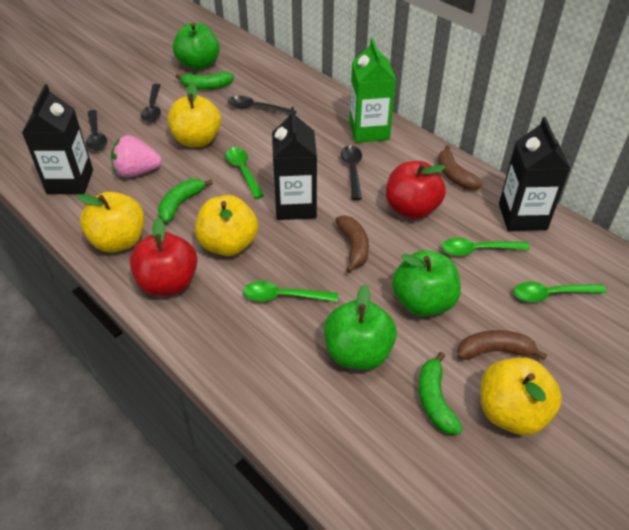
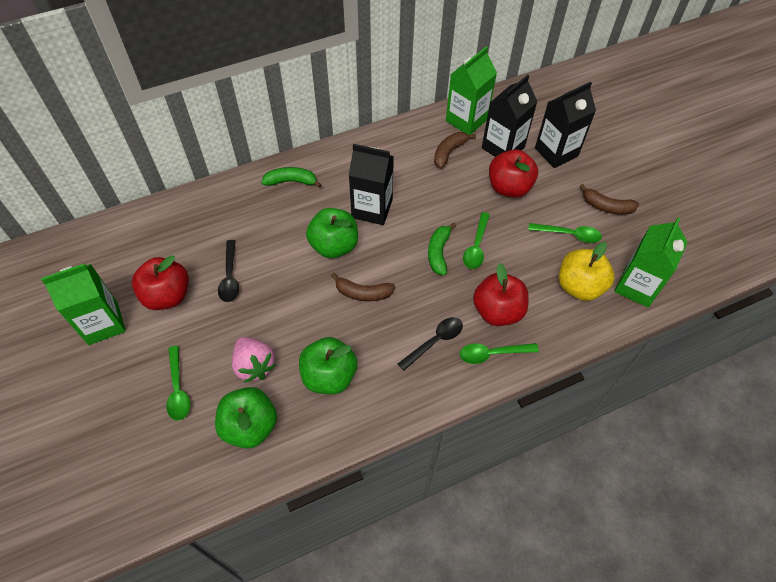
black spoon: [86,110,107,151] [141,84,161,122] [228,96,297,115] [341,145,362,200] = 4 -> [218,240,239,302] [398,317,463,371] = 2
green banana: [158,179,213,222] [175,72,234,90] [419,352,463,435] = 3 -> [262,167,322,188] [428,223,456,275] = 2
green carton: [349,38,396,143] = 1 -> [41,264,126,345] [446,46,497,135] [614,218,688,307] = 3
red apple: [130,217,197,296] [386,161,446,219] = 2 -> [132,255,189,310] [473,263,529,326] [489,149,538,198] = 3
yellow apple: [77,192,144,252] [168,83,221,147] [195,195,258,256] [481,358,562,435] = 4 -> [559,242,614,301] = 1

